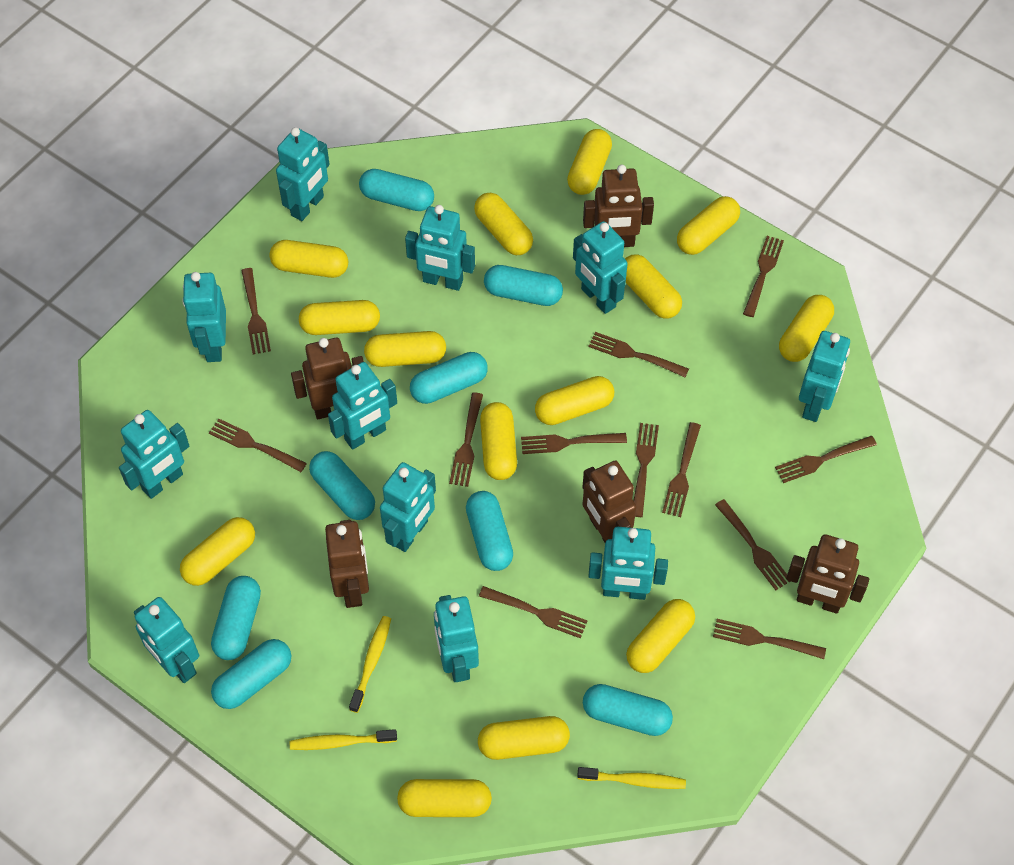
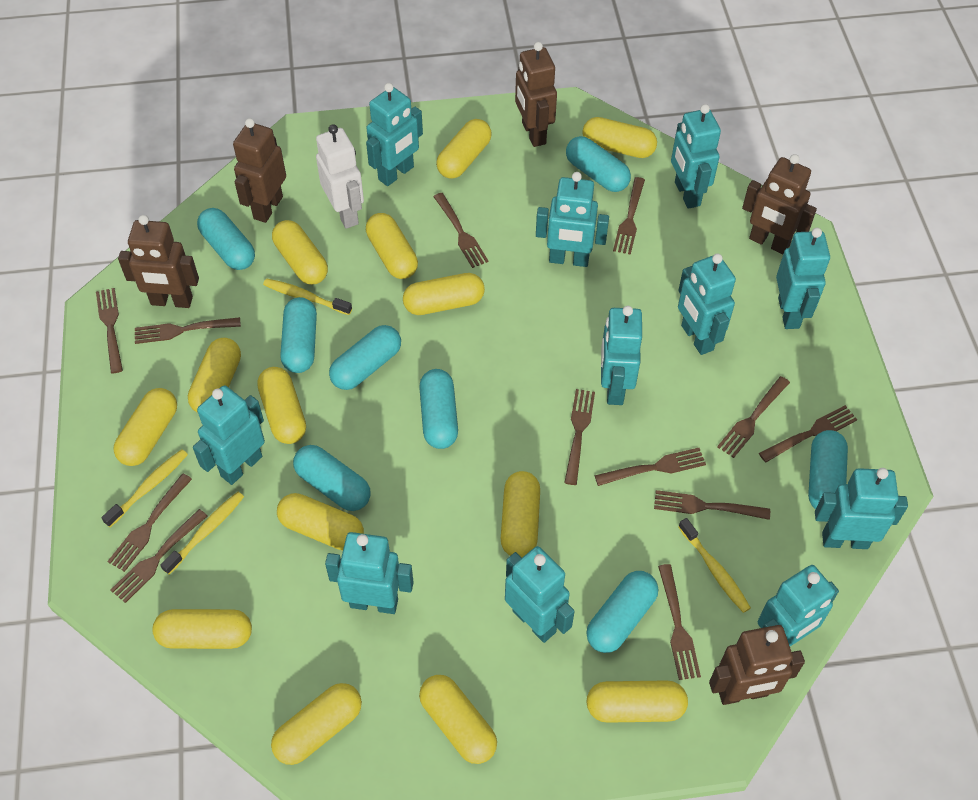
white robot: none = 0 -> [316,124,364,229] = 1
yellow toothbrush: [290,729,397,750] [349,616,391,713] [577,767,686,789] = 3 -> [101,449,188,527] [160,492,244,574] [263,278,352,315] [679,518,751,613] = 4

